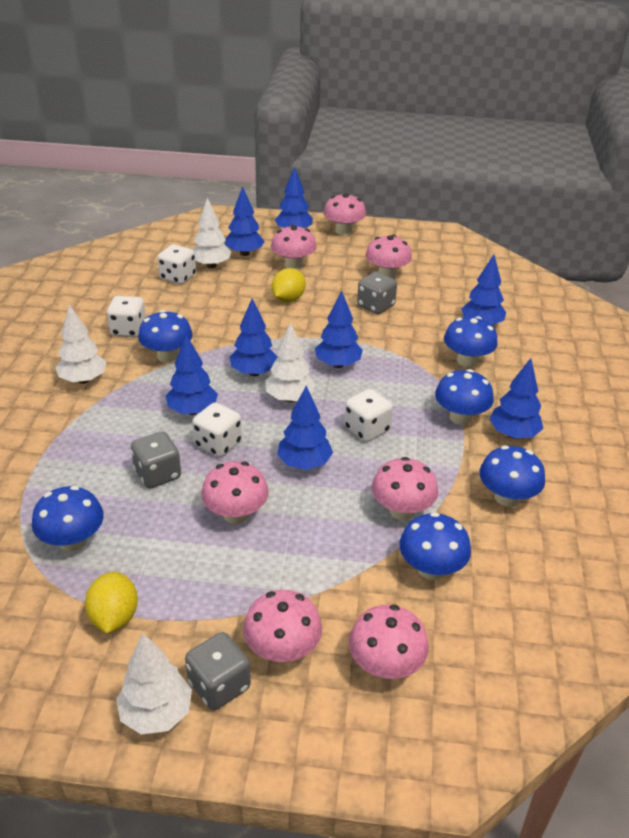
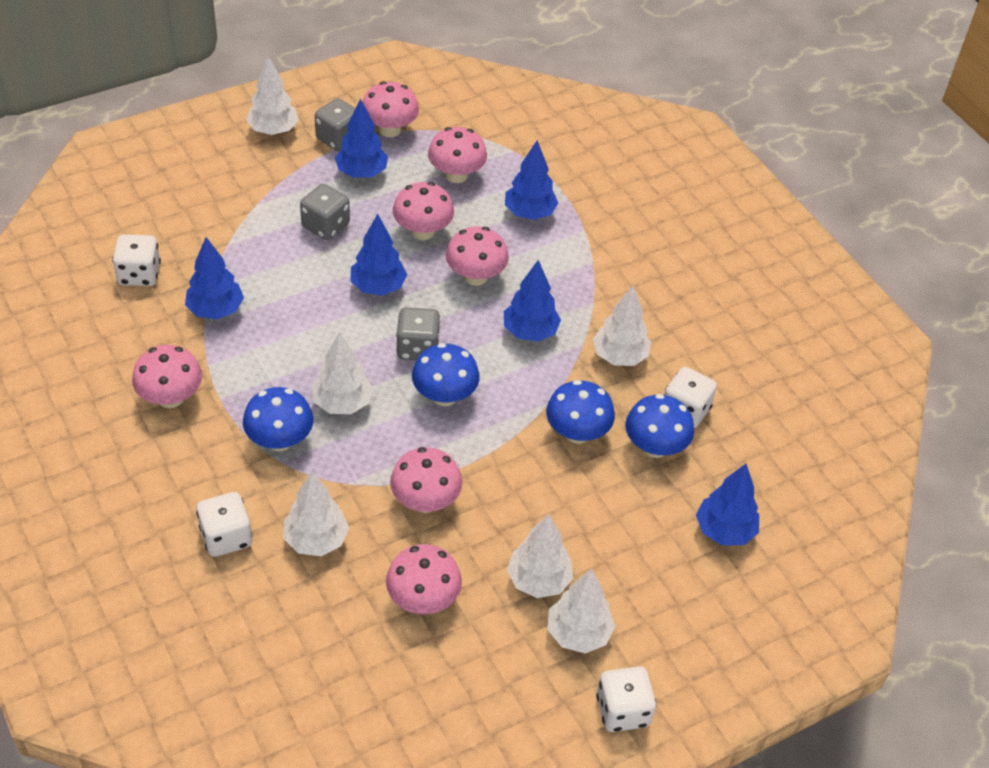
blue mushroom: [32,486,104,552] [138,310,193,362] [399,512,471,580] [435,369,494,425] [444,316,498,367] [480,446,545,507] = 6 -> [243,387,313,451] [412,343,480,406] [546,380,615,444] [625,394,694,458] = 4
blue tree: [166,335,218,415] [225,186,265,256] [230,298,278,376] [275,167,313,228] [277,386,333,470] [315,291,363,368] [461,254,506,325] [489,358,543,439] = 8 -> [185,237,244,319] [335,99,388,178] [351,214,407,295] [504,260,561,342] [505,140,558,220] [696,464,759,546] = 6
white tree: [55,304,106,384] [116,633,192,734] [193,197,231,268] [265,322,316,402] = 4 -> [246,56,299,135] [283,472,349,556] [312,332,373,414] [507,514,573,598] [547,568,615,653] [593,285,651,366] = 6
yellow lemon: [85,572,138,633] [271,268,306,302] = 2 -> none = 0

